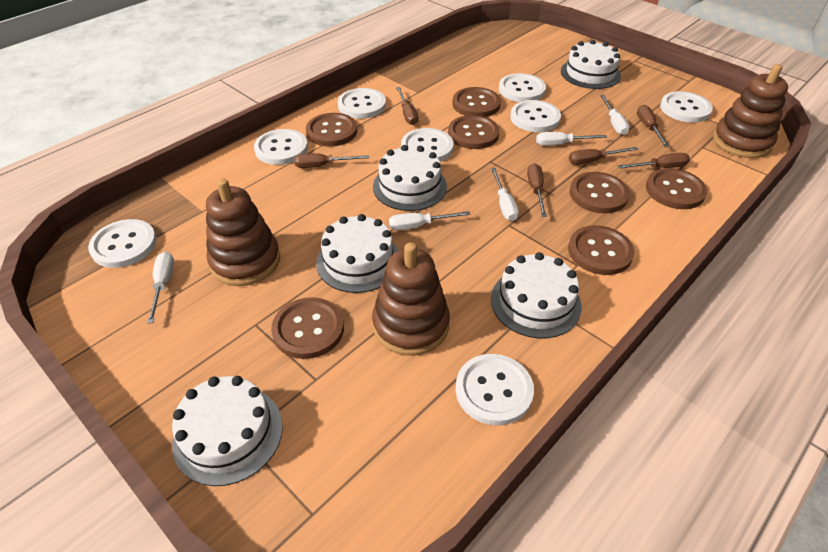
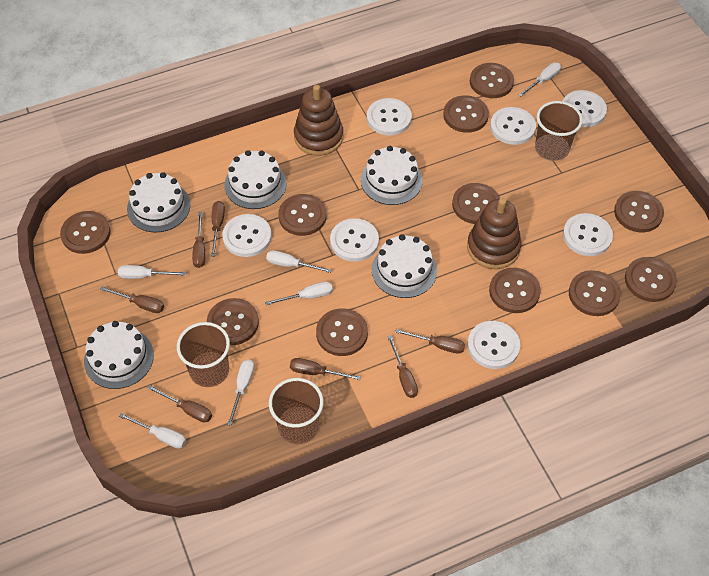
brown button: [271,297,344,359] [306,113,357,147] [448,115,500,149] [452,87,501,117] [568,225,634,275] [570,172,630,213] [646,168,707,209] = 7 -> [60,211,111,254] [207,298,259,345] [278,194,327,236] [316,308,368,356] [443,95,489,133] [452,183,500,224] [470,63,514,98] [489,268,541,313] [569,270,621,316] [614,191,664,232] [625,257,677,302] = 11
brown cup: none = 0 -> [177,322,230,387] [269,378,323,444] [535,101,583,161] = 3
brown screwdriver: [294,153,369,168] [396,87,418,125] [527,163,547,217] [569,147,638,165] [618,153,690,169] [637,105,669,147] = 6 -> [100,286,164,313] [147,385,212,422] [192,212,205,268] [211,201,225,257] [290,358,361,380] [387,335,418,398] [395,329,465,354] = 7
brown stacking toy: [206,179,280,286] [372,242,450,356] [713,64,788,158] = 3 -> [294,85,343,156] [467,198,521,269] = 2
white button: [88,219,157,268] [254,129,308,165] [338,88,386,119] [401,128,454,162] [455,354,534,426] [499,73,546,102] [510,100,561,132] [660,91,713,122] = 8 -> [222,214,272,257] [330,218,379,262] [367,98,412,135] [468,321,520,369] [490,107,536,145] [563,90,607,127] [563,213,613,256] = 7
white screwdriver: [147,252,174,324] [389,211,470,230] [491,168,519,221] [536,132,607,146] [600,95,630,135] = 5 -> [118,265,186,279] [119,413,186,449] [227,359,254,426] [265,282,333,305] [266,250,332,273] [519,63,561,97] = 6

